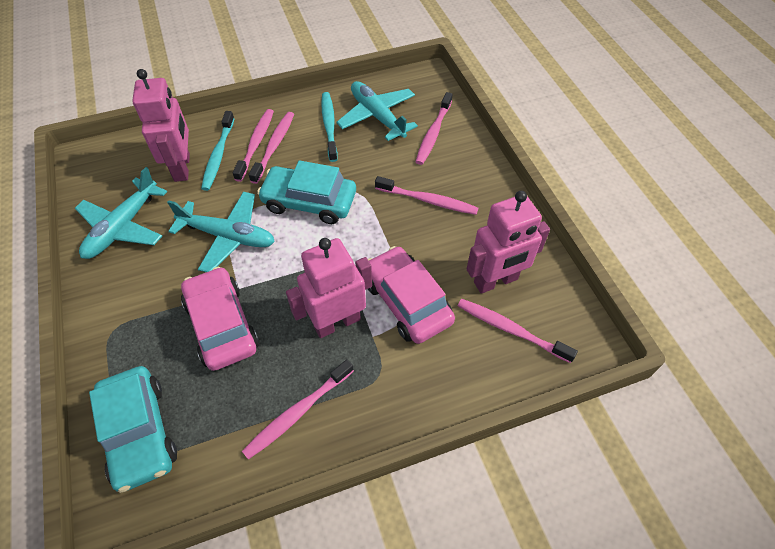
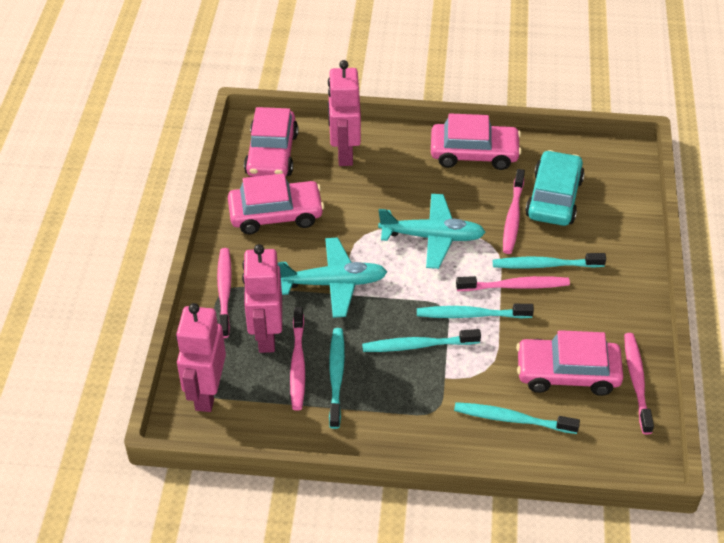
pink car: [181,267,259,371] [368,246,455,344] = 2 -> [228,173,324,234] [244,107,298,177] [431,113,522,170] [516,330,623,396] = 4
pink toothbrush: [233,109,274,182] [242,359,354,460] [248,112,294,184] [375,176,478,215] [415,92,453,165] [458,299,578,363] = 6 -> [217,248,232,338] [290,307,305,410] [456,276,570,291] [503,169,525,254] [624,333,654,434] = 5
turquoise car: [89,366,177,493] [257,160,356,224] = 2 -> [525,150,585,226] = 1
turquoise plane: [75,167,167,259] [167,191,275,272] [336,81,418,141] = 3 -> [278,237,387,318] [378,194,486,269] = 2
turquoise toothbrush: [201,111,235,191] [321,92,338,162] = 2 -> [329,328,345,429] [362,329,481,352] [417,304,534,319] [454,402,580,434] [493,253,606,269] = 5

